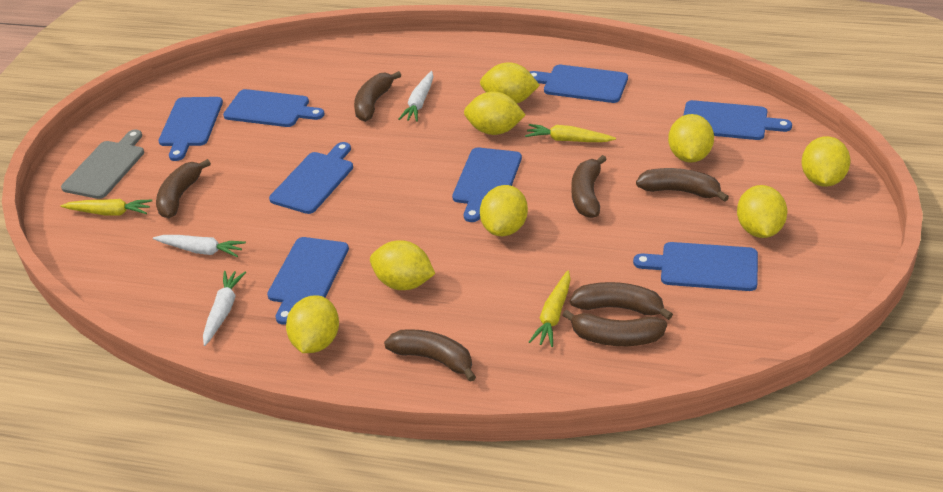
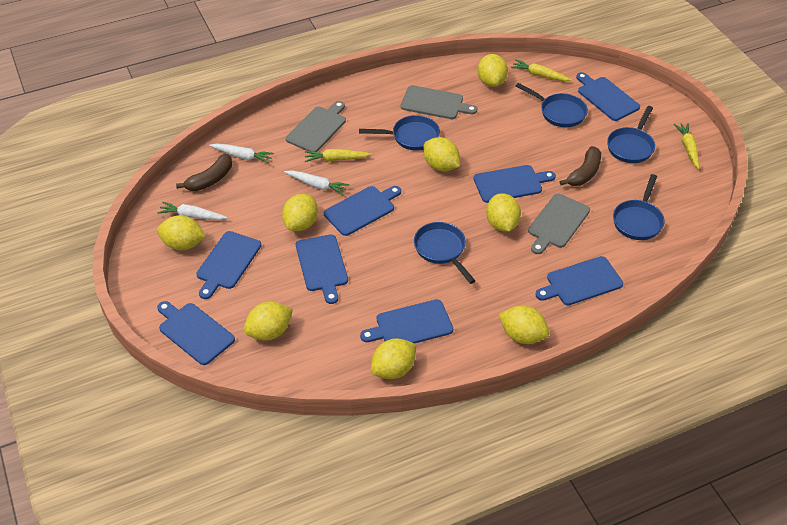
blue pan: none = 0 -> [359,115,440,151] [414,222,475,284] [516,83,588,127] [607,106,655,163] [613,174,665,240] = 5
brown banana: [156,159,211,218] [354,71,401,122] [384,329,476,382] [563,309,667,346] [570,282,673,320] [571,155,607,218] [636,168,729,202] = 7 -> [176,154,232,191] [560,146,601,186] = 2
grey cutting board: [61,129,144,199] = 1 -> [286,101,346,152] [400,85,477,119] [528,193,590,254] = 3

